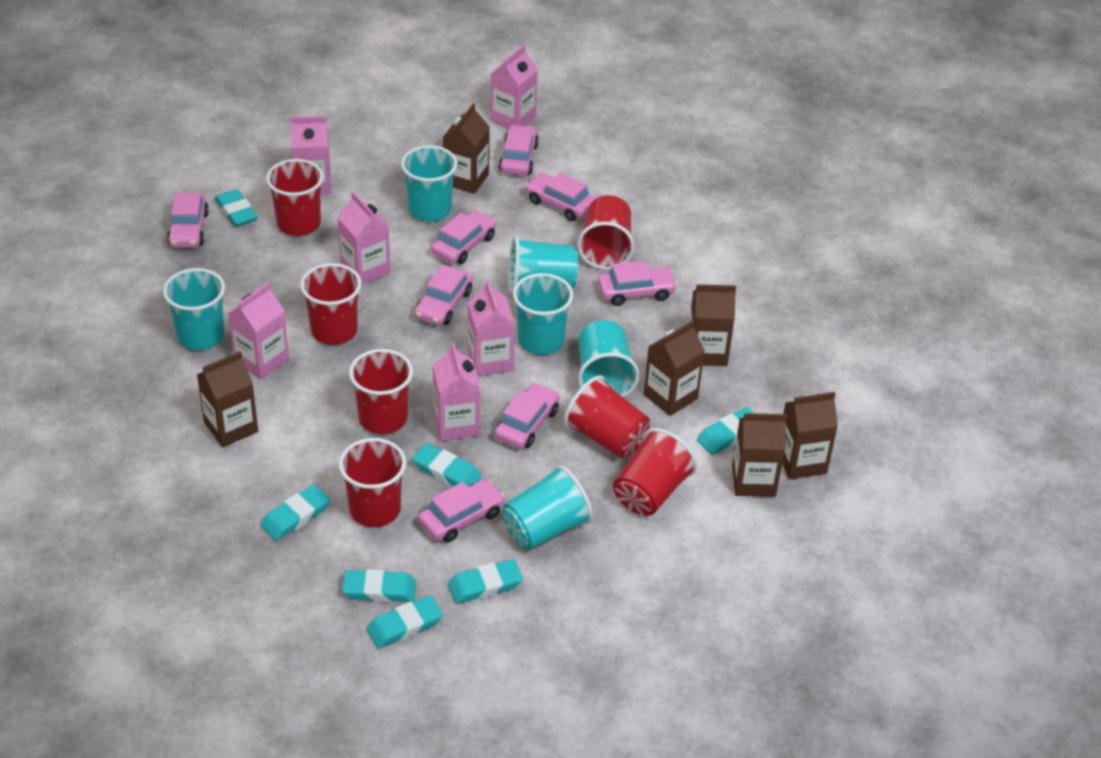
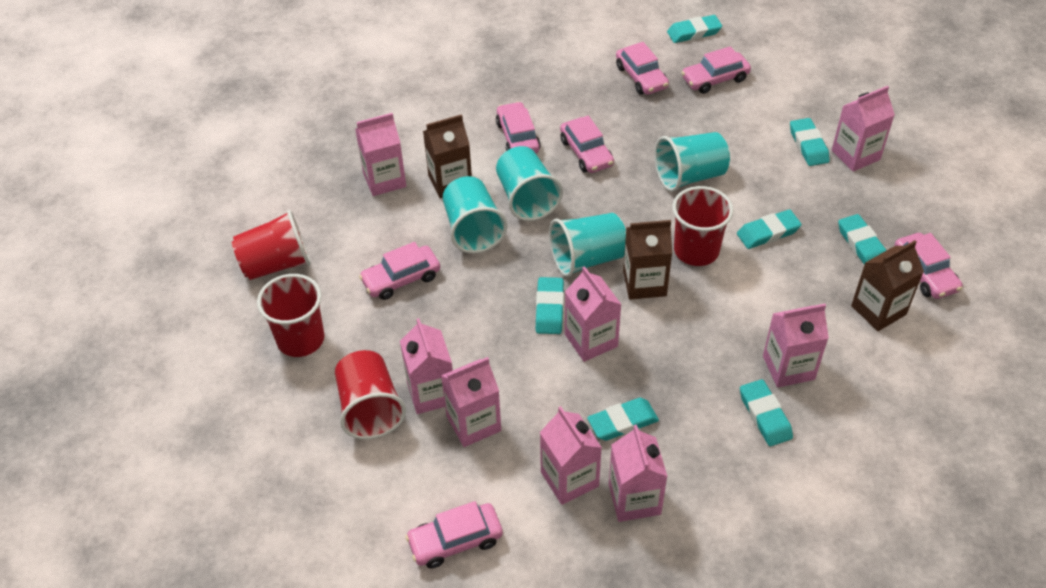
brown carton: [197,351,258,447] [443,103,490,194] [644,320,705,416] [689,284,736,366] [732,413,787,497] [782,392,838,479] = 6 -> [423,114,472,198] [623,220,672,300] [851,240,924,331] = 3
pink car: [167,192,209,248] [415,264,473,325] [418,479,505,543] [431,210,496,264] [495,383,560,449] [499,125,539,175] [525,172,596,221] [598,261,677,306] = 8 -> [359,242,440,300] [405,501,503,568] [496,102,541,153] [560,116,614,173] [616,42,669,95] [681,46,751,94] [894,233,963,299] = 7
pink carton: [228,283,289,379] [290,116,331,194] [337,191,390,285] [433,343,480,441] [468,280,515,376] [490,45,538,129] = 6 -> [355,113,406,196] [400,318,453,414] [441,357,501,447] [540,406,602,505] [565,266,622,362] [609,425,668,522] [763,304,829,388] [832,86,895,172] = 8
red cup: [266,159,324,236] [300,263,362,345] [339,438,406,527] [349,349,413,434] [564,375,650,458] [577,195,635,270] [613,428,697,516] = 7 -> [232,210,311,280] [257,274,325,357] [335,350,406,439] [672,186,734,266] = 4
turquoise cup: [163,268,225,350] [401,145,458,221] [502,465,593,550] [508,236,578,294] [513,273,574,355] [578,320,640,398] = 6 -> [443,176,508,254] [496,146,563,221] [549,213,626,277] [654,132,730,192] = 4

